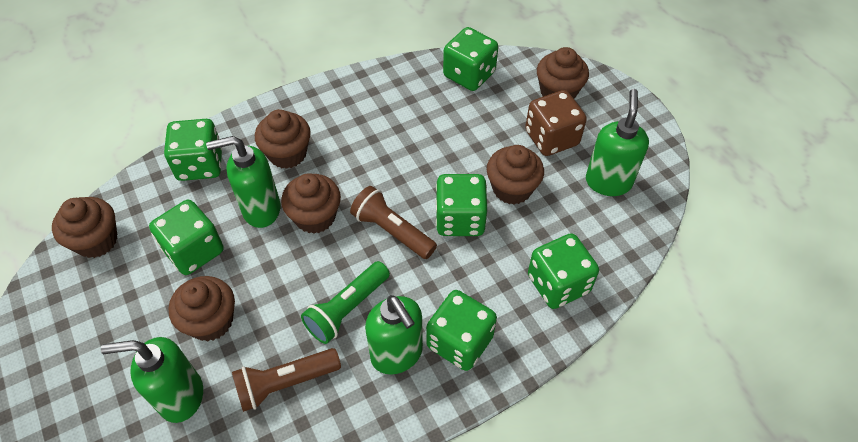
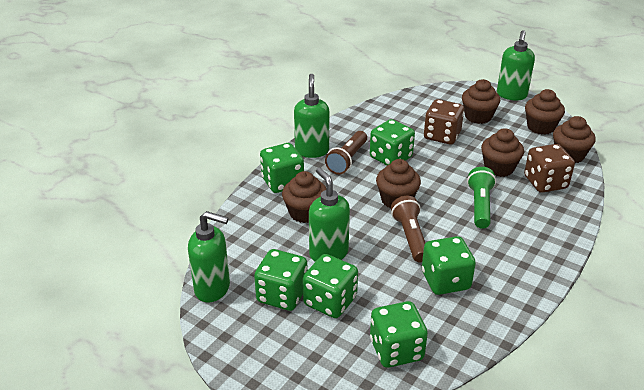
brown dice: [525,90,587,156] = 1 -> [424,99,464,144] [524,144,575,193] = 2

